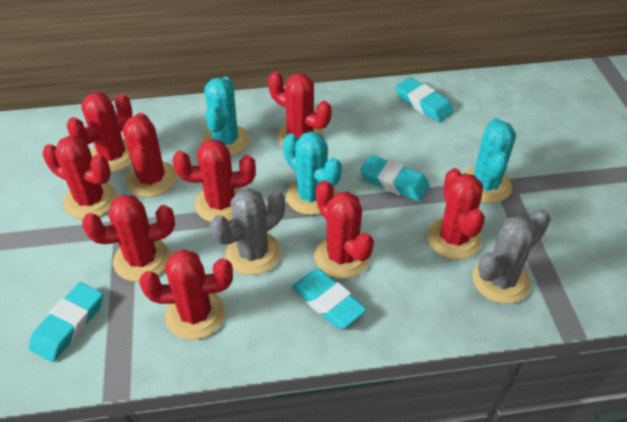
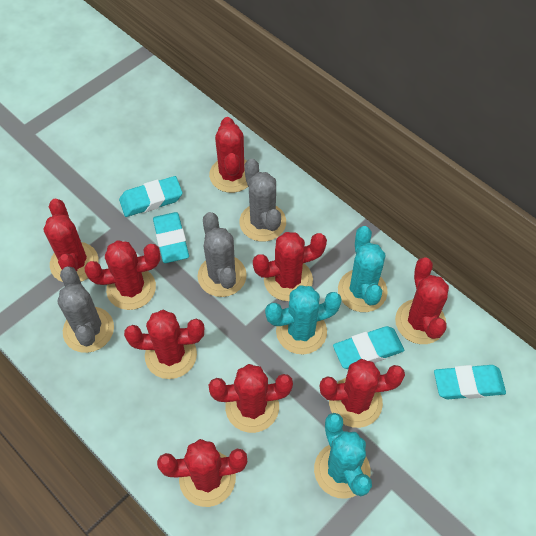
grey cactus: [210,188,285,275] [472,209,551,304] = 2 -> [57,267,114,353] [197,212,247,297] [239,159,286,242] = 3

